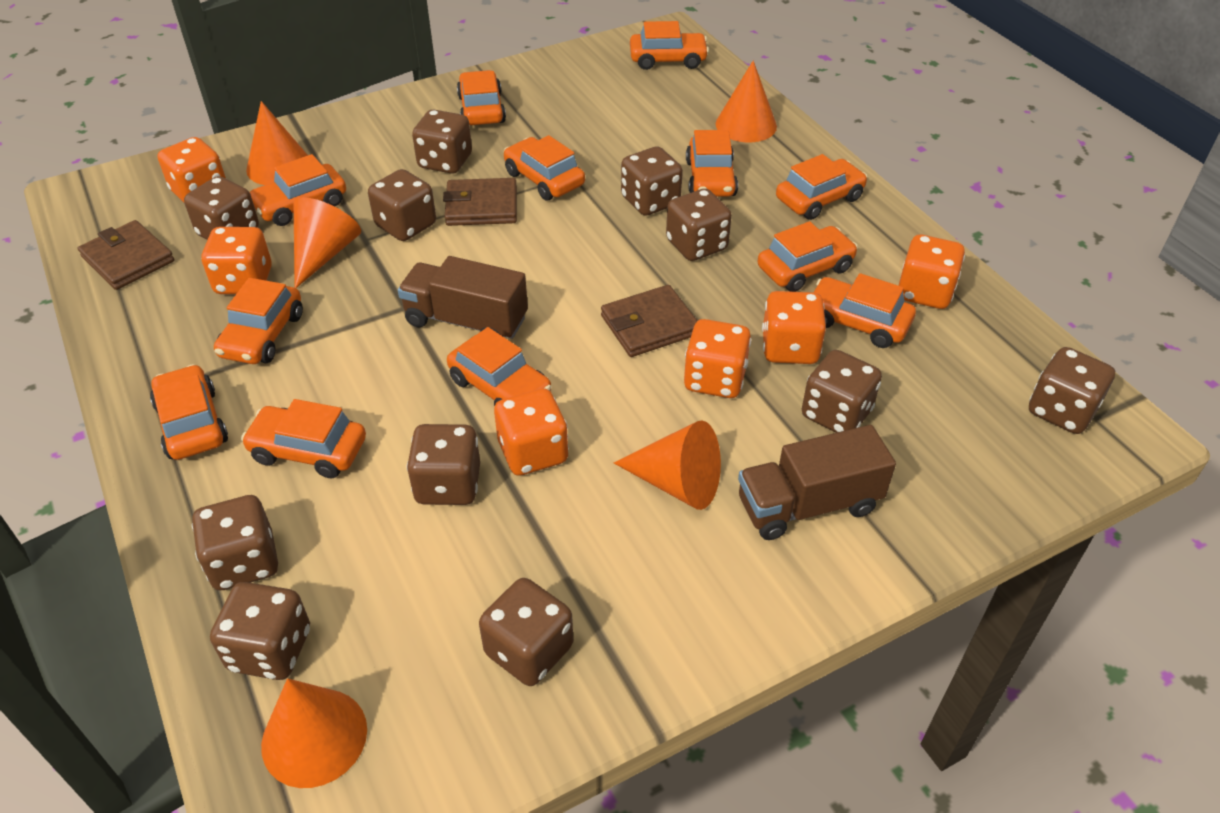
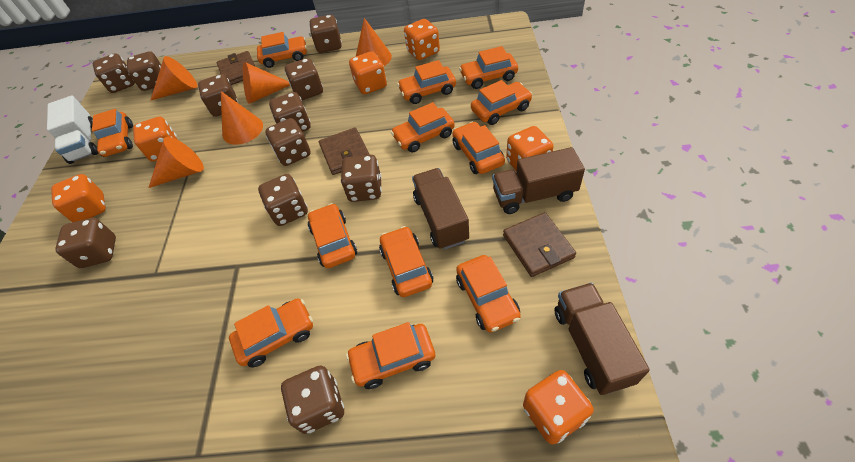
brown truck: [398,256,528,339] [738,425,896,540] = 2 -> [412,168,469,250] [492,147,585,214] [555,283,650,395] = 3
white truck: none = 0 -> [47,96,98,164] = 1

